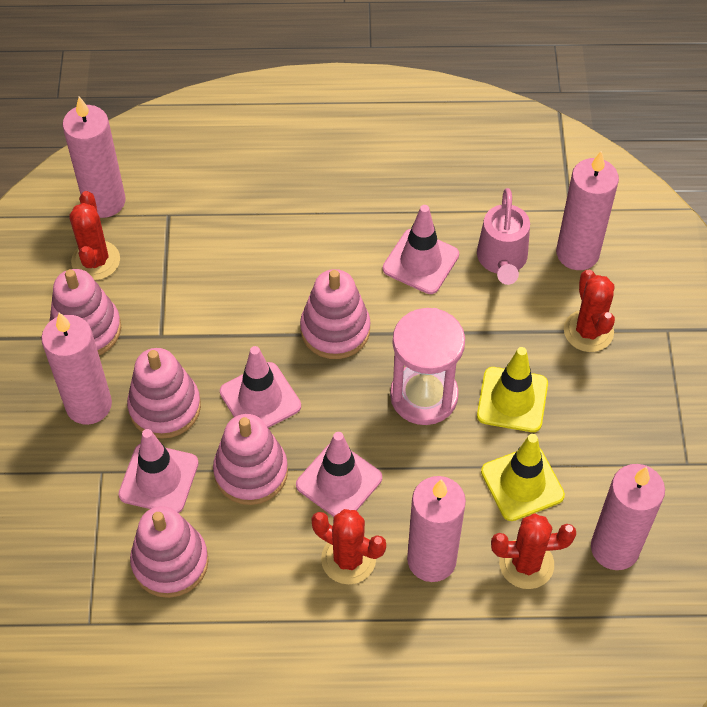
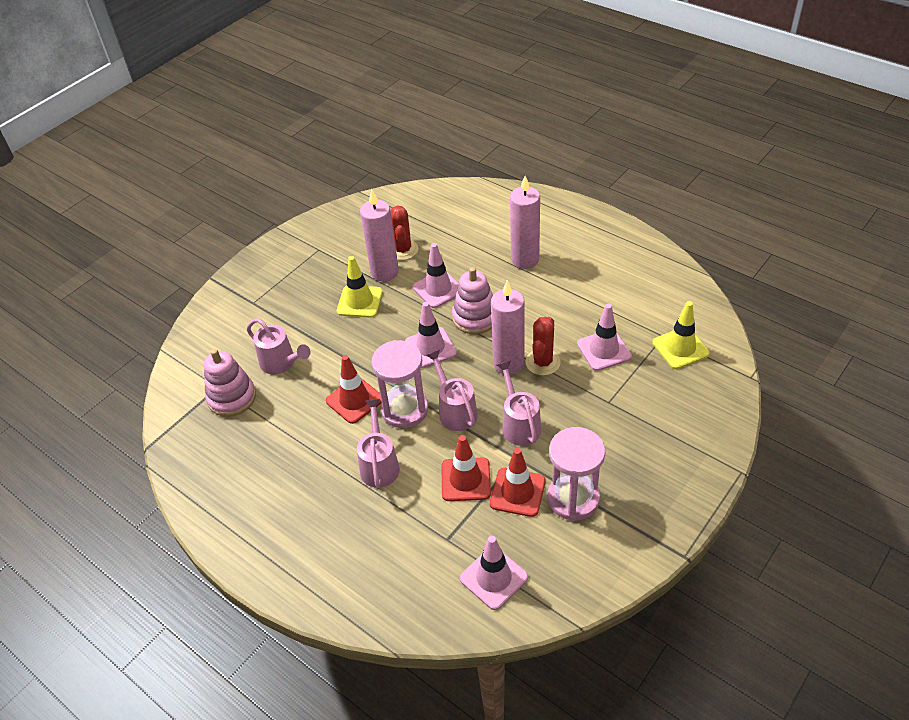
pink candle: [41,313,112,425] [62,97,125,218] [407,476,466,582] [556,151,619,270] [591,464,665,570] = 5 -> [360,189,399,282] [491,280,525,375] [510,176,540,269] = 3
pink hourglass: [390,308,465,425] = 1 -> [372,340,428,428] [548,427,605,521] = 2
pink stacking toy: [49,269,121,355] [127,348,201,439] [130,506,209,598] [213,414,288,505] [300,269,371,359] = 5 -> [204,349,256,417] [452,267,493,334] = 2
pink watering can: [477,188,530,285] = 1 -> [247,318,311,374] [357,399,400,488] [426,350,478,431] [497,361,541,446] = 4
red cactus: [69,191,120,280] [311,509,386,584] [491,513,576,589] [564,269,615,352] = 4 -> [390,205,418,260] [525,317,561,375] = 2
red traffic cone: none = 0 -> [326,355,382,424] [442,435,491,501] [490,448,545,517] = 3

